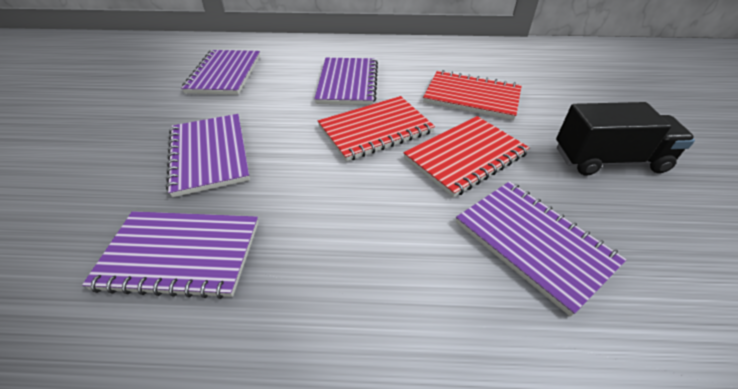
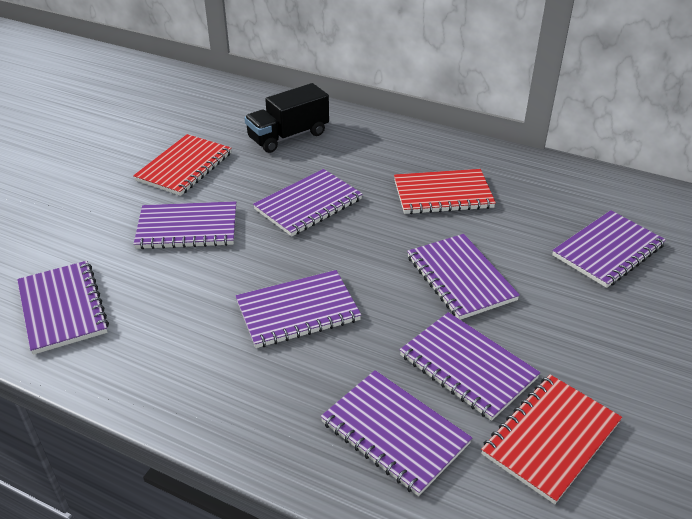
purple notebook: [82,211,258,299] [166,114,250,197] [181,50,260,95] [314,58,378,105] [456,181,627,317] = 5 -> [17,261,109,355] [134,201,236,249] [236,270,361,348] [253,169,362,236] [321,370,472,496] [400,312,540,421] [407,234,520,320] [552,210,666,288] = 8

